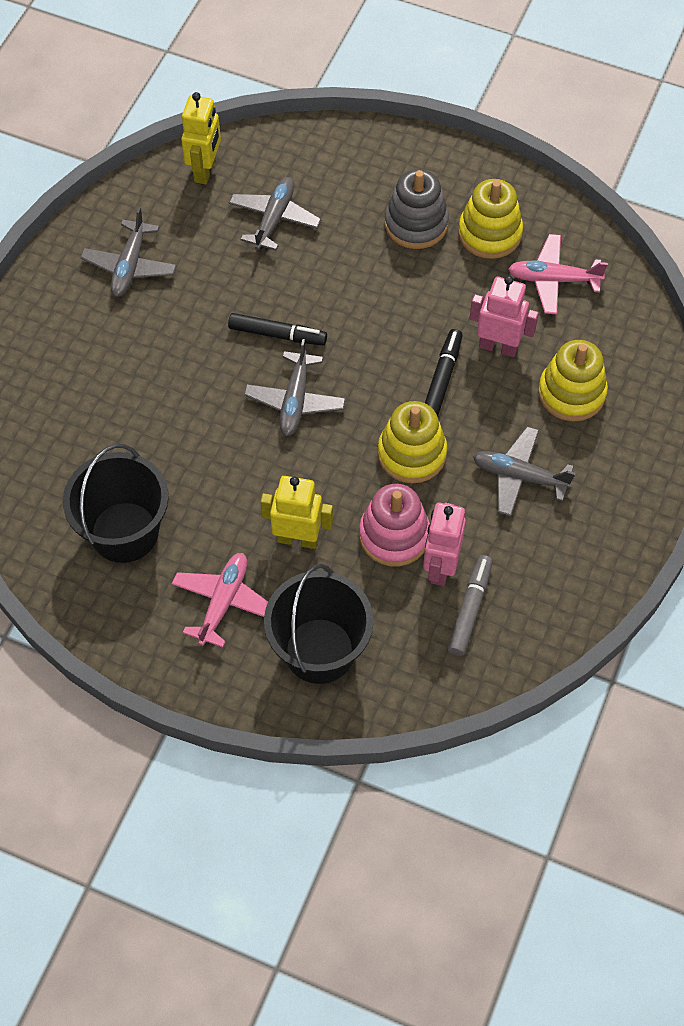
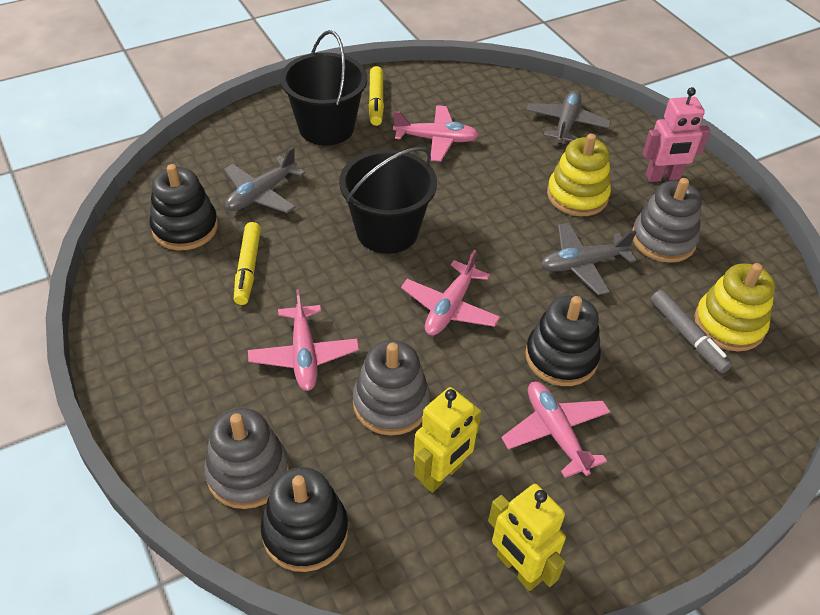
black marker: [228,313,327,345] [425,329,463,416] = 2 -> none = 0
black stacking toy: none = 0 -> [149,164,218,250] [261,467,348,572] [525,295,601,386] = 3
grey plane: [80,207,177,297] [229,177,321,250] [244,339,346,436] [473,427,575,516] = 4 -> [224,147,305,213] [526,90,611,144] [541,223,636,295] = 3
grey stacking toy: [384,169,449,249] = 1 -> [204,408,289,509] [353,340,430,436] [632,178,702,263] = 3
pink plane: [172,553,268,648] [508,234,608,315] = 2 -> [248,289,359,391] [393,105,479,162] [401,250,500,335] [501,382,610,478] = 4
pink robot: [423,503,466,586] [469,276,539,357] = 2 -> [643,87,710,182] = 1
pink stacking toy: [359,484,430,567] = 1 -> none = 0
yellow marker: none = 0 -> [234,222,261,305] [368,66,384,126] = 2
yellow stacking toy: [378,401,447,483] [458,179,523,259] [538,340,608,422] = 3 -> [547,134,611,216] [694,263,775,351] = 2

